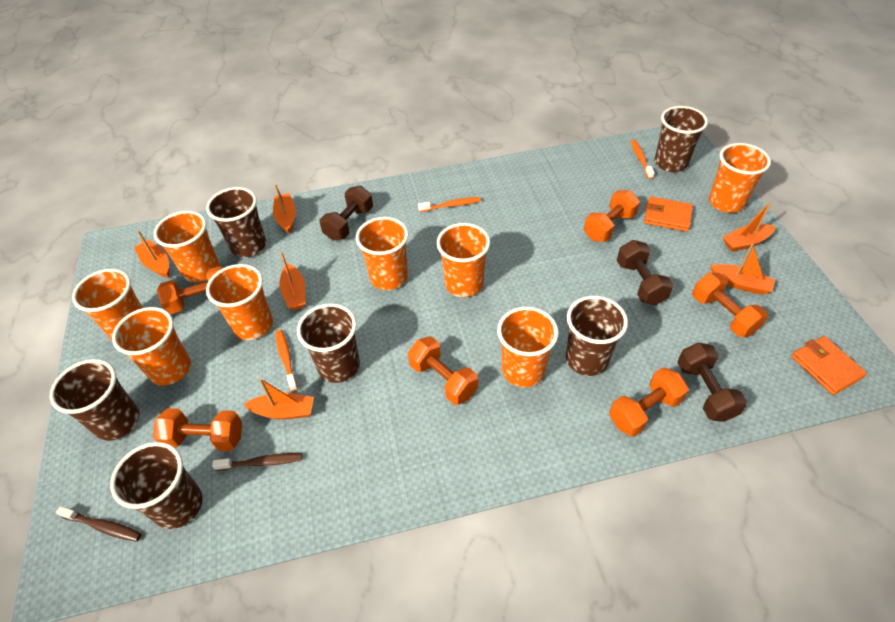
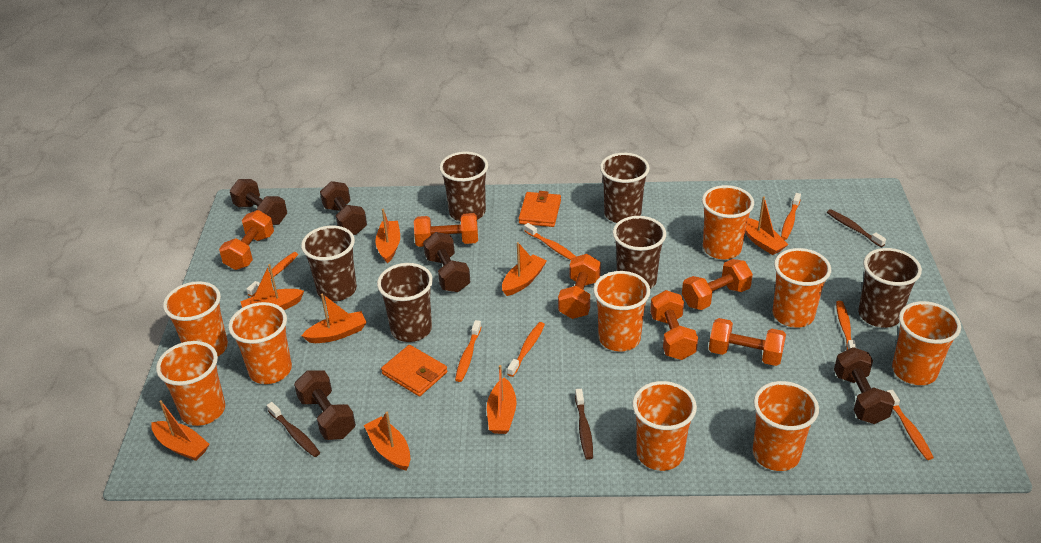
brown dumbbell: [320,186,373,240] [617,240,673,305] [678,342,747,422] = 3 -> [230,179,287,225] [294,370,356,440] [320,181,367,235] [423,232,470,292] [834,347,895,424] = 5
brown toothbrush: [56,506,141,542] [212,453,302,471] = 2 -> [267,402,320,457] [575,389,593,460] [827,209,886,247] = 3
orange boat: [134,230,169,278] [244,378,314,419] [273,184,296,233] [279,252,306,310] [710,243,775,295] [723,202,776,252] = 6 -> [151,400,210,461] [241,264,304,310] [301,293,367,343] [364,412,410,471] [375,209,400,263] [487,365,517,434] [502,242,547,296] [745,196,788,255] = 8
orange cup: [72,269,143,340] [112,307,191,386] [154,211,220,282] [206,264,273,340] [356,217,408,290] [437,223,490,297] [497,307,558,387] [709,143,771,213] = 8 -> [156,341,225,426] [163,281,228,356] [228,302,292,384] [593,271,650,352] [632,381,697,471] [702,185,754,259] [752,381,819,471] [772,248,831,328] [892,301,961,385] = 9
orange toothbrush: [275,330,298,392] [418,197,481,212] [631,140,655,179] = 3 -> [247,252,298,297] [455,320,481,382] [507,322,545,377] [524,223,576,260] [781,193,801,240] [836,301,857,350] [887,390,934,460] = 7

